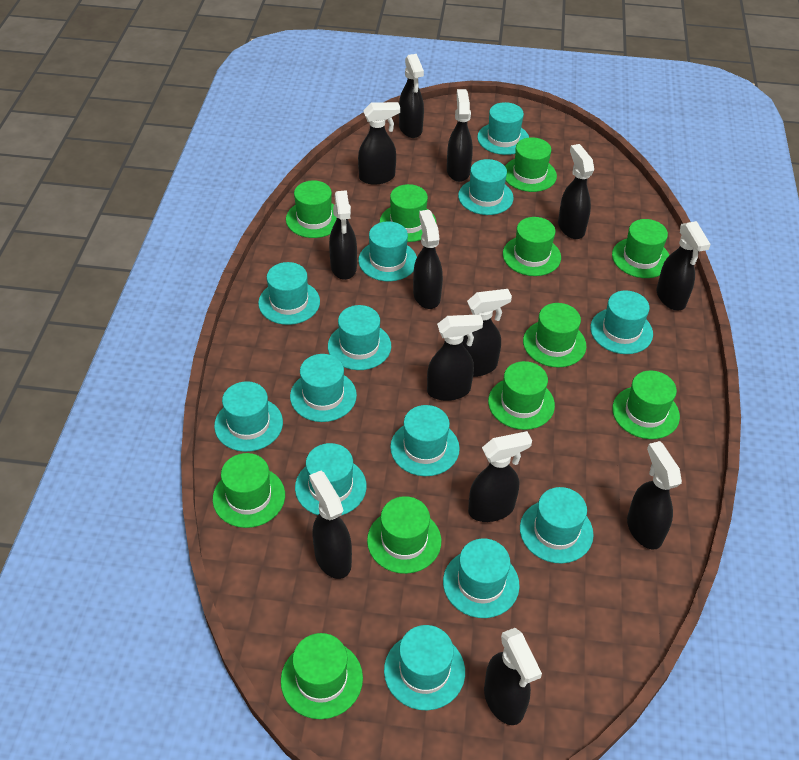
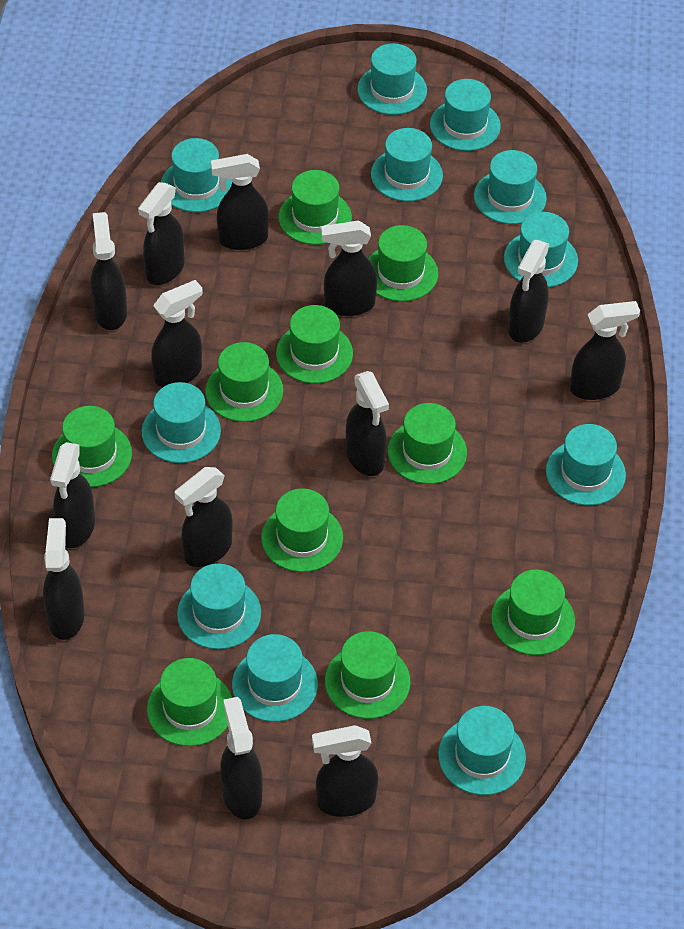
green hat: [213,453,285,528] [281,633,363,719] [286,180,337,238] [367,496,441,574] [380,184,436,242] [488,361,555,430] [503,217,561,276] [505,137,557,192] [523,303,586,368] [612,219,669,278] [612,370,680,439] = 11 -> [52,406,132,487] [147,658,232,746] [205,342,283,422] [261,488,343,572] [276,305,353,384] [278,170,352,245] [325,631,411,719] [368,225,438,302] [388,403,467,484] [491,570,575,655] = 10
turquoise hat: [214,381,283,452] [258,262,320,325] [290,354,357,422] [295,443,367,516] [328,305,391,370] [359,221,417,281] [384,625,465,710] [390,405,460,476] [443,539,520,618] [458,159,514,215] [477,102,529,155] [520,487,594,564] [590,290,653,354] = 13 -> [142,382,221,463] [161,138,232,212] [177,564,261,649] [232,634,318,722] [357,43,427,115] [371,128,443,202] [430,79,501,151] [438,706,526,795] [474,150,547,224] [504,212,578,288] [546,424,626,506] = 11

